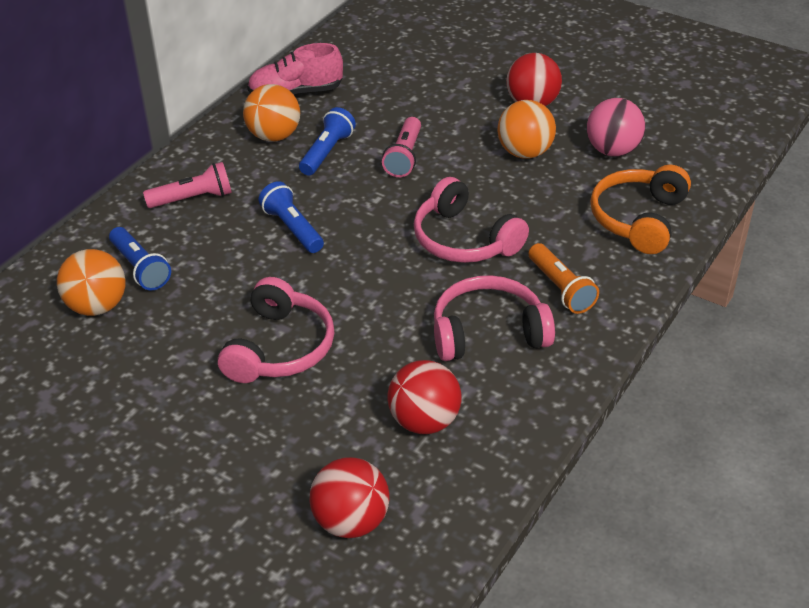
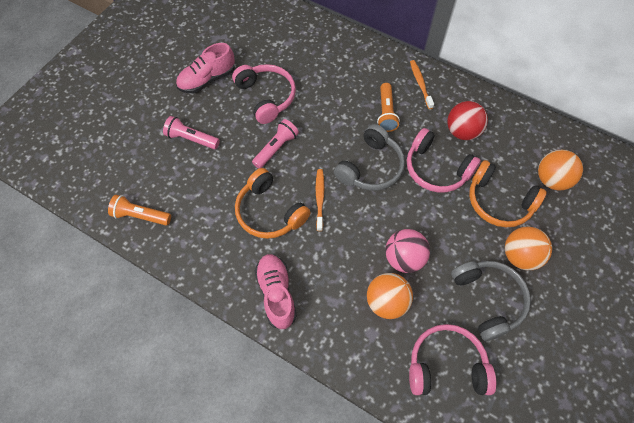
blue flashlight: [109,227,171,291] [259,181,324,253] [299,107,356,176] = 3 -> none = 0
grey headphones: none = 0 -> [334,124,405,191] [451,261,531,341] = 2
orange flashlight: [529,243,599,314] = 1 -> [108,195,171,225] [377,83,400,132] = 2
orange headphones: [590,165,691,254] = 1 -> [235,168,311,239] [469,160,547,227] = 2
orange toothbrush: none = 0 -> [316,169,324,231] [410,60,434,109] = 2
pink shoe: [247,43,343,95] = 1 -> [176,43,235,93] [255,254,297,329] = 2
red ball: [310,457,389,538] [387,360,462,434] [506,53,562,106] = 3 -> [447,101,488,140] = 1

